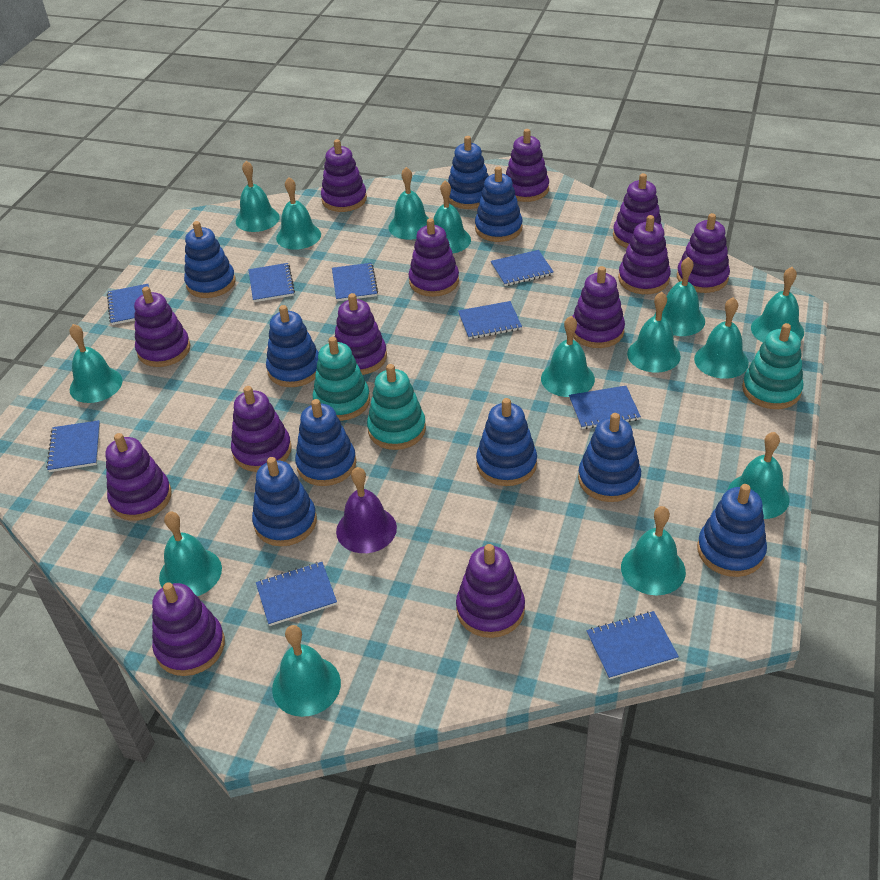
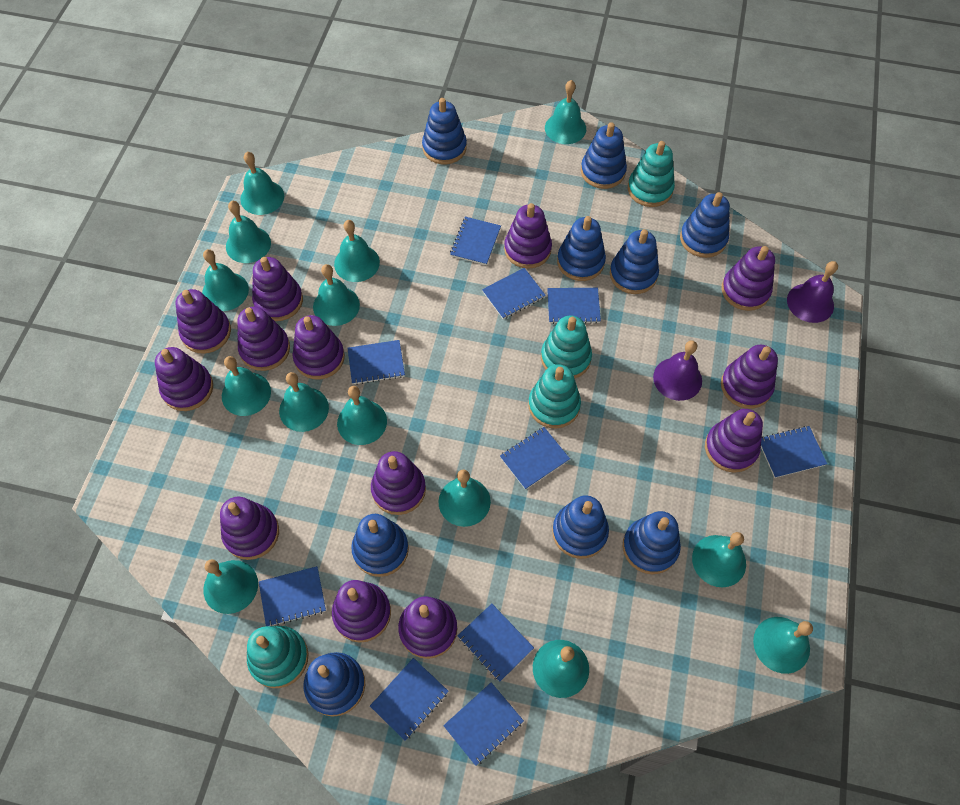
blue notebook: [46,420,100,472] [107,284,149,325] [248,263,295,302] [256,562,337,626] [332,263,378,301] [458,301,522,339] [491,250,553,286] [569,386,641,429] [586,611,679,679] = 9 -> [259,566,326,626] [347,340,405,385] [370,658,449,741] [443,682,524,766] [450,217,501,265] [458,604,534,682] [482,268,546,319] [500,427,570,490] [547,288,601,324] [761,426,827,478] = 10
purple bell: [336,467,397,553] = 1 -> [653,340,702,401] [787,261,838,323] = 2
turquoise stacking toy: [312,337,370,421] [367,364,426,450] [742,323,804,409] = 3 -> [247,626,308,688] [528,364,581,428] [541,316,592,379] [628,141,675,207] = 4

